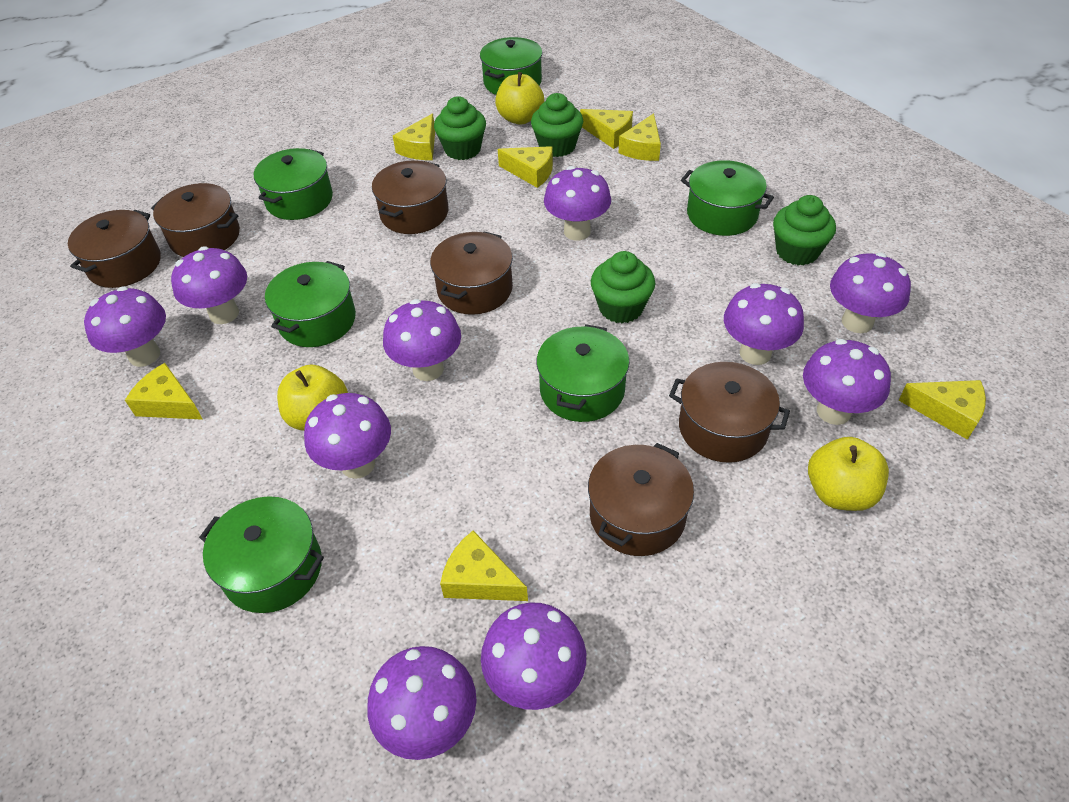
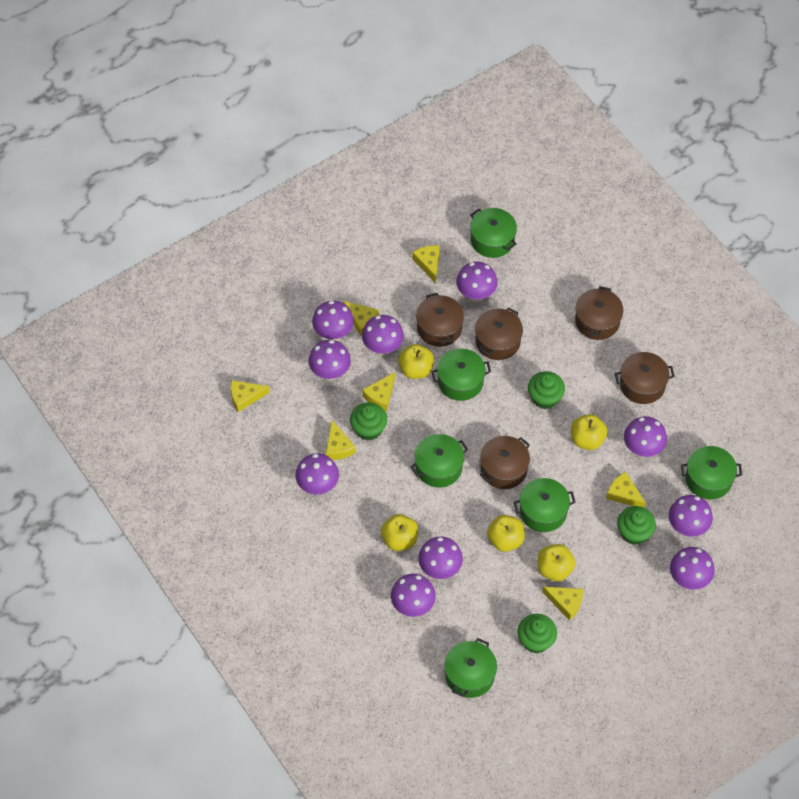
brown pot: [68,210,161,288] [151,183,240,257] [372,160,448,234] [430,232,513,315] [588,443,694,556] [669,362,790,463] = 6 -> [416,293,464,347] [475,308,523,360] [480,436,530,489] [575,286,623,340] [615,352,675,404] = 5
yellow apple: [277,364,348,431] [495,72,544,124] [808,437,889,511] = 3 -> [381,514,418,551] [398,344,434,379] [487,515,525,552] [538,544,575,581] [571,414,608,450] = 5

